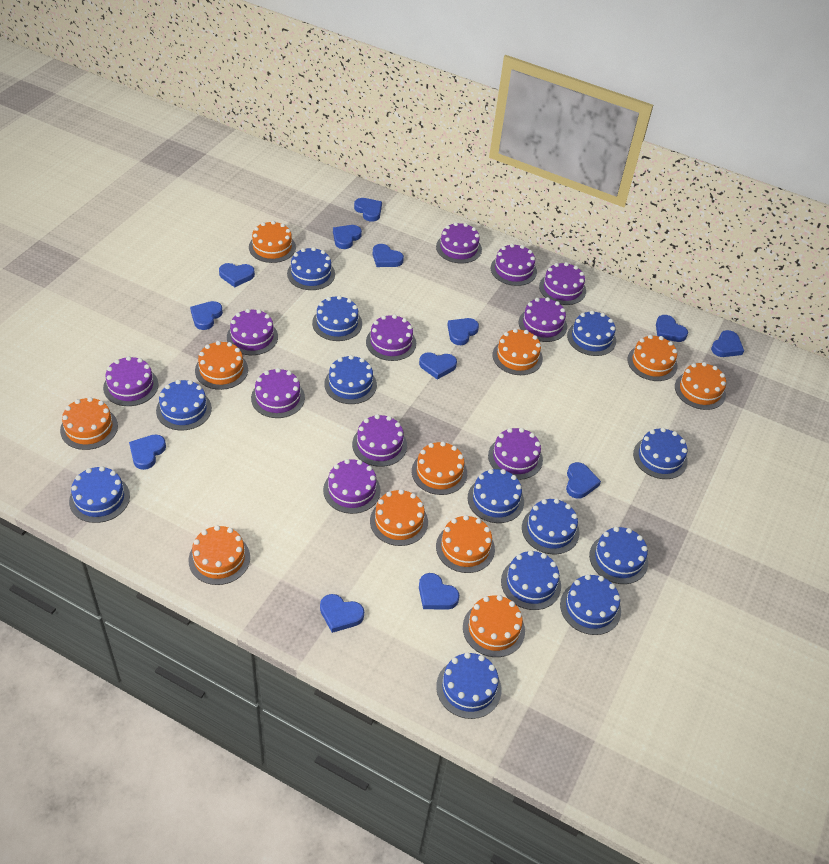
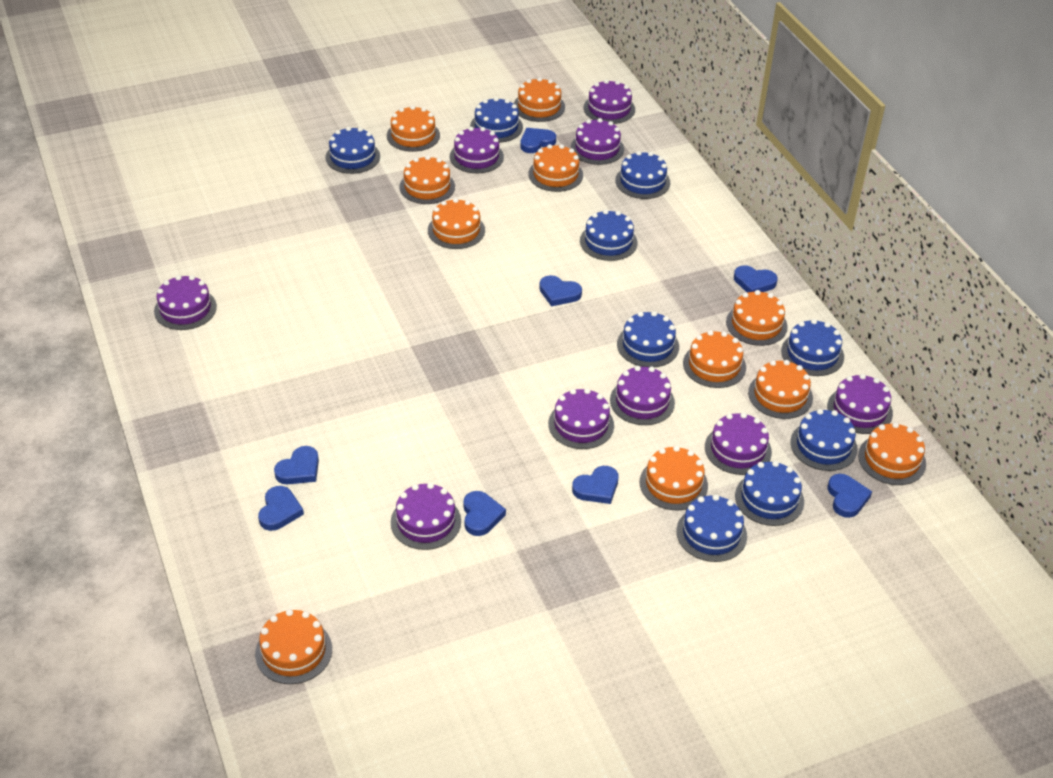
blue cake: [69,466,130,523] [156,380,212,430] [287,247,335,290] [312,295,362,341] [324,355,377,404] [436,652,502,719] [467,469,524,523] [501,550,561,610] [522,498,580,554] [560,574,621,635] [567,310,616,356] [589,527,648,584] [633,428,688,479] = 13 -> [326,127,380,174] [470,97,523,143] [580,210,638,261] [615,151,670,199] [617,311,679,367] [676,494,747,562] [735,461,804,526] [781,319,844,376] [790,409,858,471] = 9
blue heart: [129,434,166,470] [190,301,223,330] [219,263,255,287] [320,594,364,633] [333,225,362,249] [354,198,382,222] [373,244,404,267] [419,352,457,380] [419,573,459,609] [448,318,479,345] [566,462,601,499] [656,315,688,342] [711,330,744,357] = 13 -> [258,486,304,531] [274,446,319,484] [463,491,506,536] [520,128,556,153] [539,275,582,306] [572,466,618,504] [734,265,778,293] [828,474,872,518] = 8
purple cake: [103,356,158,406] [227,309,278,355] [251,368,305,418] [323,459,381,514] [352,414,407,467] [366,314,416,361] [436,222,482,263] [488,428,543,480] [491,244,537,286] [519,297,567,342] [539,262,586,305] = 11 -> [154,275,217,330] [391,483,461,550] [450,127,504,173] [548,388,614,449] [571,118,624,165] [584,79,635,124] [610,366,675,425] [705,412,772,475] [827,374,893,434] = 9

